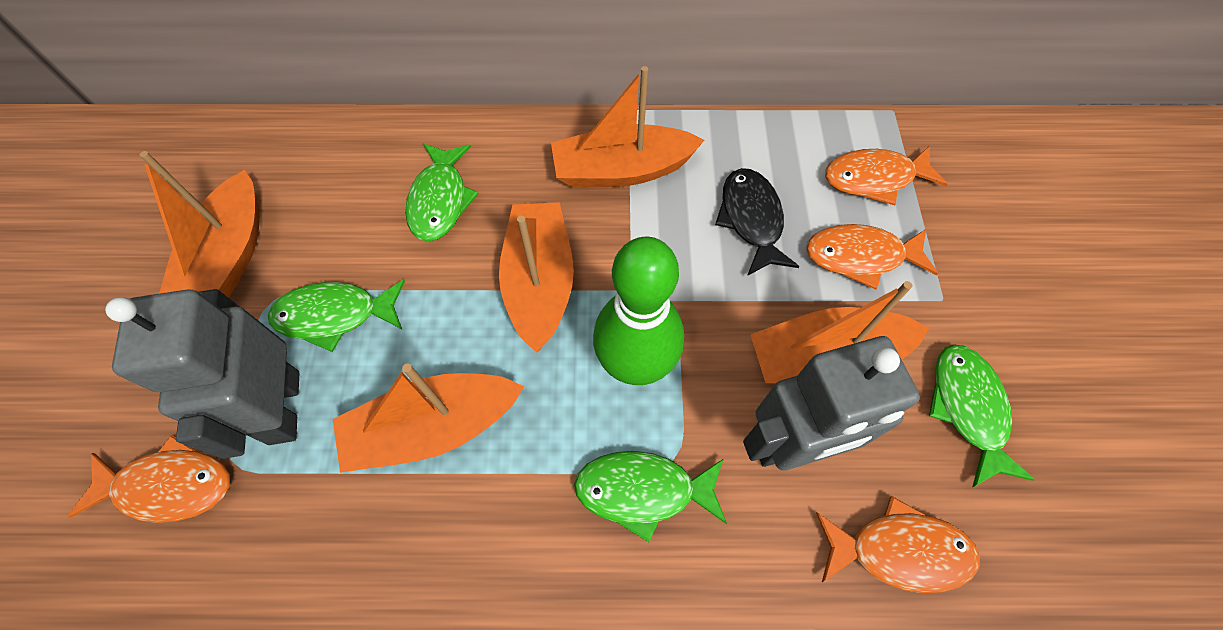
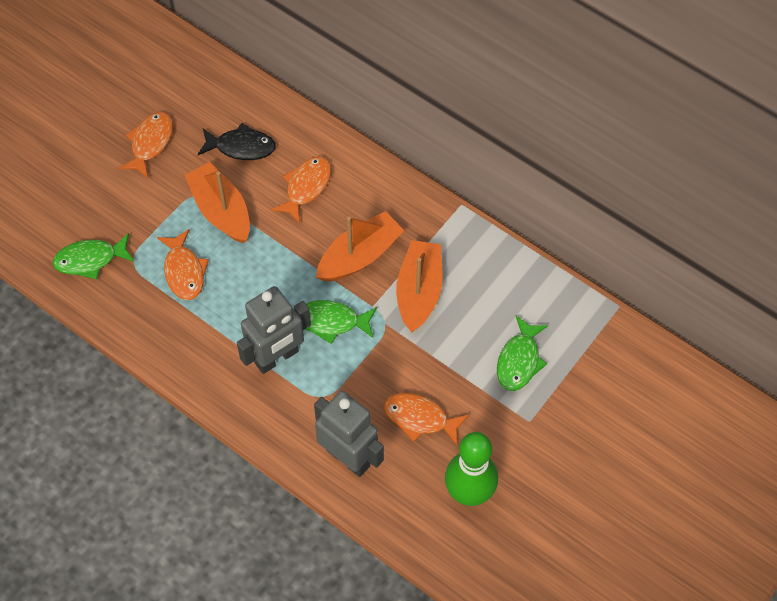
green fish: [268,279,405,352] [405,143,479,241] [574,451,727,542] [929,344,1035,487] = 4 -> [52,233,135,279] [305,300,377,344] [497,316,548,391] = 3
orange boat: [140,151,260,298] [333,363,524,473] [499,202,574,353] [551,66,704,188] [750,281,929,383] = 5 -> [185,162,250,243] [316,211,404,281] [396,240,443,332] = 3

